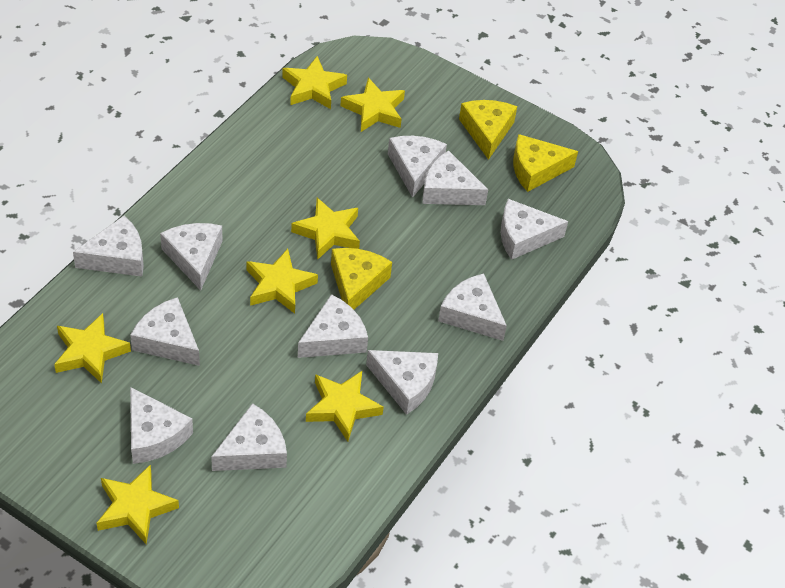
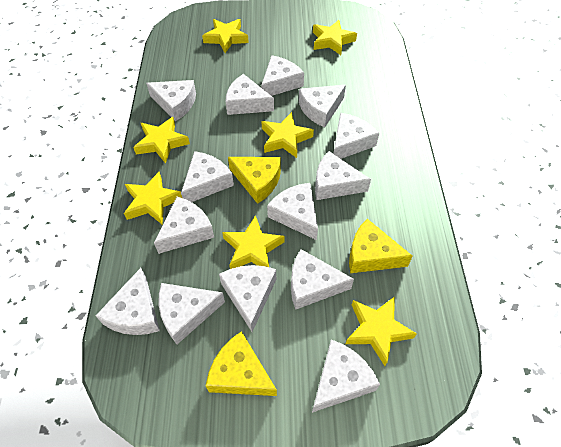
white cheese: [73,216,144,277] [130,297,200,366] [130,387,193,464] [160,223,223,291] [211,403,287,471] [298,294,368,358] [366,350,438,415] [388,136,447,198] [422,150,488,205] [438,273,507,341] [501,199,568,260] = 11 -> [96,268,160,335] [146,80,196,122] [154,197,214,254] [159,283,225,344] [181,151,234,202] [219,265,276,332] [226,74,274,115] [261,55,304,96] [267,183,318,240] [291,249,354,310] [299,85,346,128] [312,340,380,413] [315,151,371,200] [333,113,379,159] = 14

